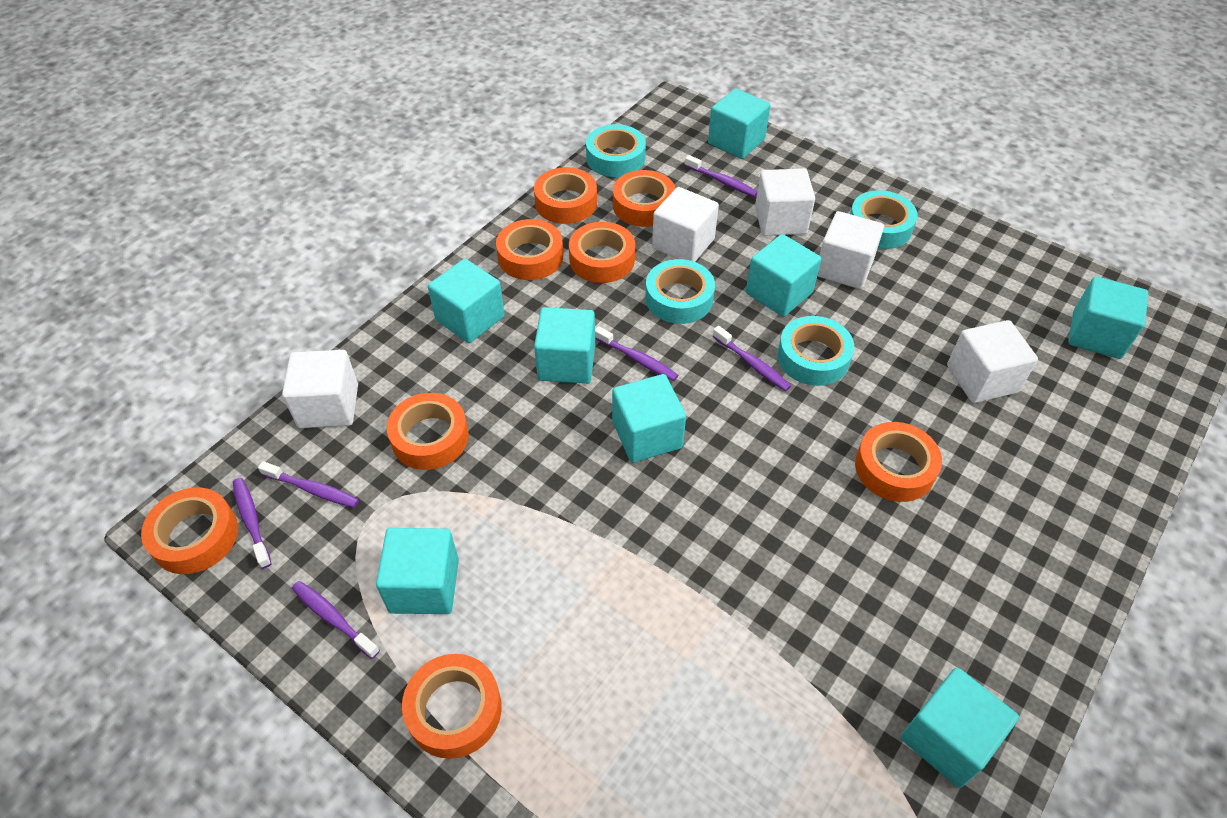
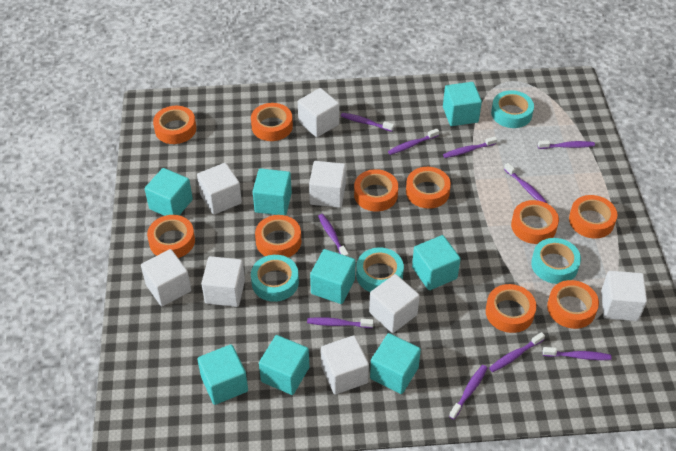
orange tape: [141,487,238,574] [387,393,469,470] [402,654,502,759] [496,219,563,280] [534,167,597,224] [569,222,635,283] [613,170,676,227] [855,422,942,502] = 8 -> [147,215,195,258] [153,106,196,144] [251,103,293,141] [255,215,301,257] [354,169,398,211] [406,167,451,209] [486,284,536,333] [511,200,559,244] [547,280,599,329] [569,195,617,239] = 10
purple toothbrush: [233,478,271,569] [258,461,359,508] [292,581,380,659] [595,326,678,381] [685,155,757,197] [712,326,791,391] = 6 -> [307,317,374,328] [318,214,349,257] [341,113,394,132] [388,128,439,155] [443,136,497,158] [449,365,487,419] [489,332,545,372] [504,163,547,203] [538,140,595,149] [543,347,612,360] = 10
white cube: [282,350,358,428] [652,187,719,262] [755,169,815,236] [817,211,884,289] [947,320,1038,403] = 5 -> [141,249,191,306] [197,163,242,215] [201,256,245,307] [298,88,339,137] [309,161,346,208] [321,336,369,394] [369,274,420,333] [601,271,647,321] = 8

